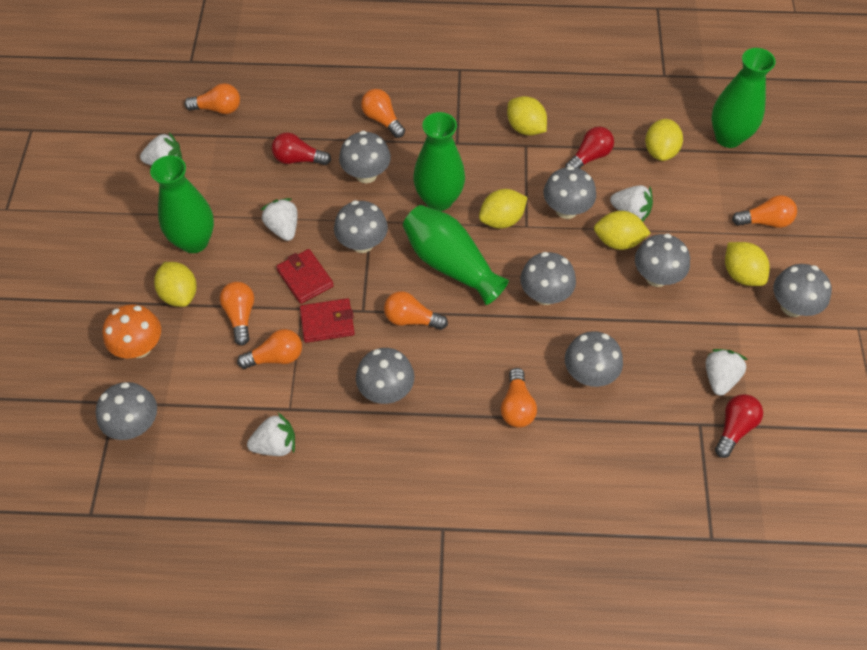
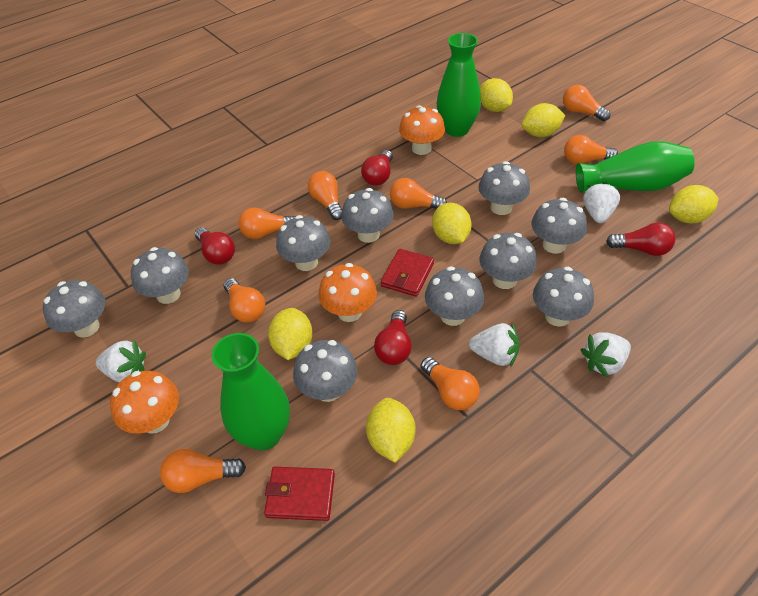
green vase: [150,155,214,253] [403,205,509,305] [413,112,465,211] [712,48,776,148] = 4 -> [212,333,290,451] [437,33,481,137] [576,141,694,193] = 3
grey mushroom: [96,382,157,440] [334,200,388,253] [339,131,391,183] [356,348,414,404] [520,252,576,305] [543,166,596,219] [565,331,623,387] [635,234,690,287] [773,264,832,317] = 9 -> [43,280,105,338] [131,247,189,304] [276,215,330,271] [293,340,358,402] [341,188,394,243] [425,266,484,326] [478,161,530,215] [479,233,537,289] [532,198,587,254] [533,267,594,327] = 10
orange light bulb: [184,83,240,114] [220,282,254,345] [237,329,302,369] [361,89,405,138] [384,291,448,330] [501,368,537,428] [732,195,797,228] = 7 -> [160,449,246,493] [224,278,265,323] [239,208,296,239] [308,171,342,220] [390,178,447,209] [421,357,480,410] [563,85,610,121] [564,135,618,164] = 8
orange mushroom: [102,304,161,359] = 1 -> [110,371,179,434] [319,263,377,322] [399,105,445,155] = 3
red light bulb: [272,132,331,165] [565,127,614,169] [715,394,763,458] = 3 -> [195,227,235,265] [361,150,393,186] [374,310,412,365] [606,223,675,256] = 4
white strawberry: [140,132,182,166] [247,413,295,456] [261,198,297,241] [610,185,653,222] [706,349,748,396] = 5 -> [96,340,146,382] [469,323,520,367] [581,332,631,378] [583,181,620,223] = 4

